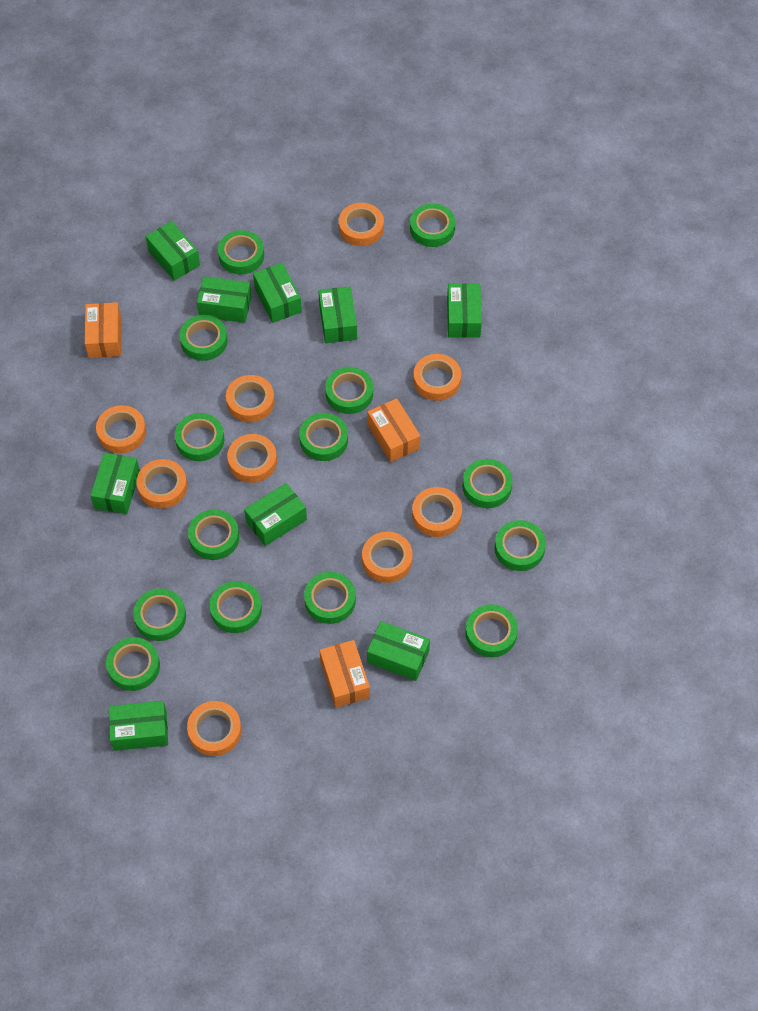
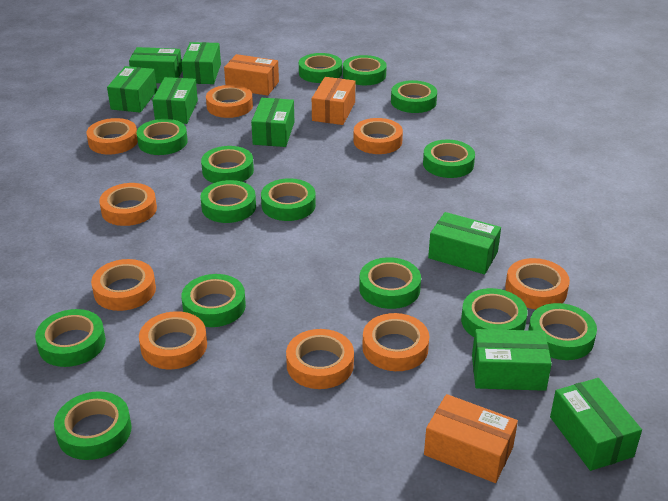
green box: [90,453,140,514] [109,701,168,751] [146,221,200,281] [197,276,252,323] [244,483,307,546] [253,263,302,323] [319,287,357,343] [367,621,430,681] [447,284,482,338] = 9 -> [107,66,157,113] [129,47,182,83] [152,77,198,124] [182,42,221,84] [251,98,295,147] [428,212,501,274] [472,329,552,391] [550,378,642,471] = 8

